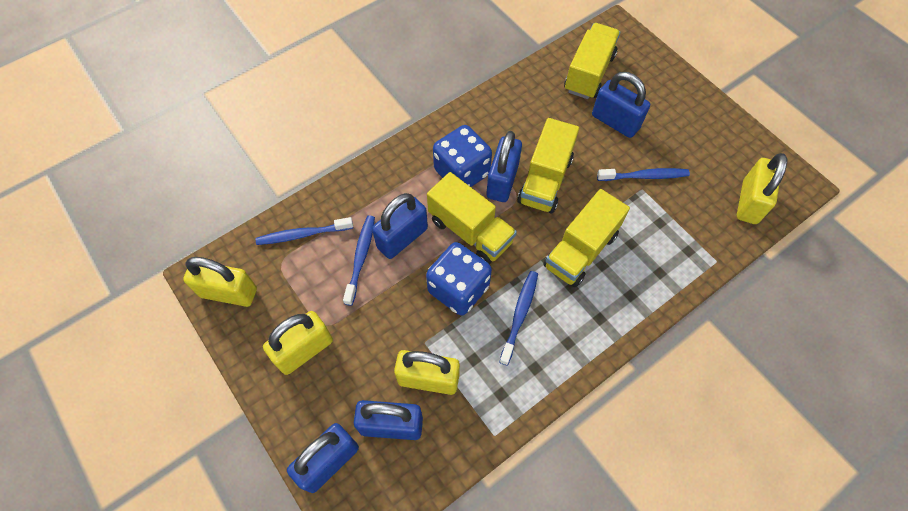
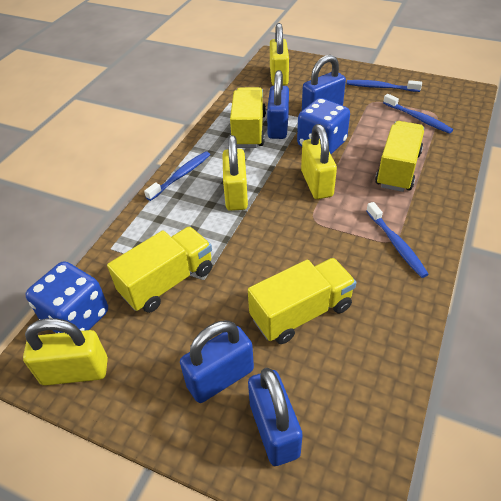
blue padlock: [287,423,359,493] [354,400,423,440] [372,193,428,259] [487,131,522,202] [592,72,650,138] = 5 -> [180,320,254,403] [248,368,303,466] [267,70,289,139] [302,55,346,110] = 4

